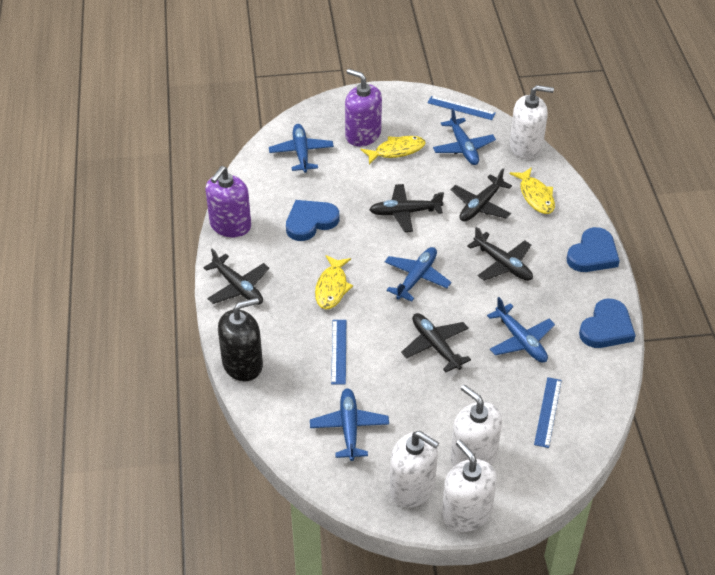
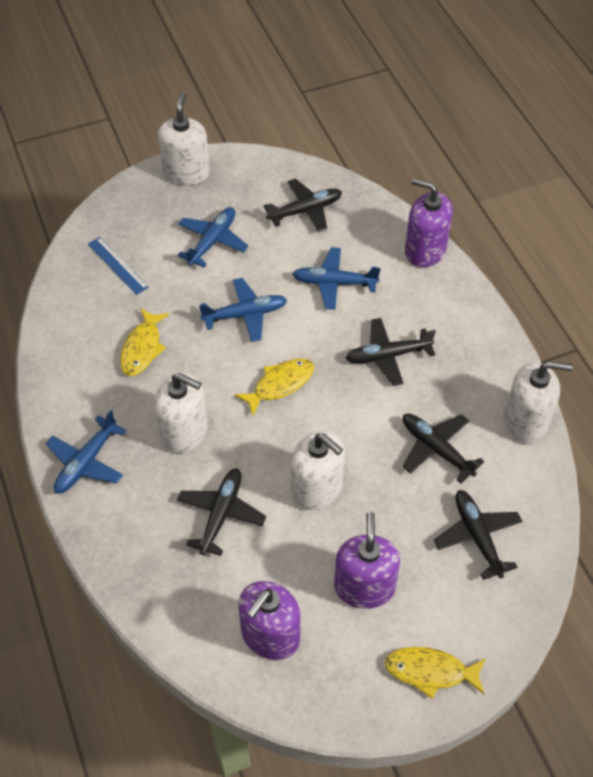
black soap dispenser: [218,298,263,381] = 1 -> none = 0
blue heart: [286,200,339,241] [567,227,620,272] [579,299,636,348] = 3 -> none = 0
blue plane: [269,124,334,173] [310,388,389,461] [385,247,451,302] [433,108,496,165] [487,297,555,363] = 5 -> [46,410,126,494] [178,207,249,268] [199,278,287,342] [293,247,381,310] = 4
blue ruler: [331,320,346,384] [427,96,496,120] [534,377,562,448] = 3 -> [88,237,149,295] = 1
purple soap dispenser: [205,166,251,237] [345,69,382,146] = 2 -> [238,581,300,660] [334,512,400,609] [405,178,453,267] = 3

